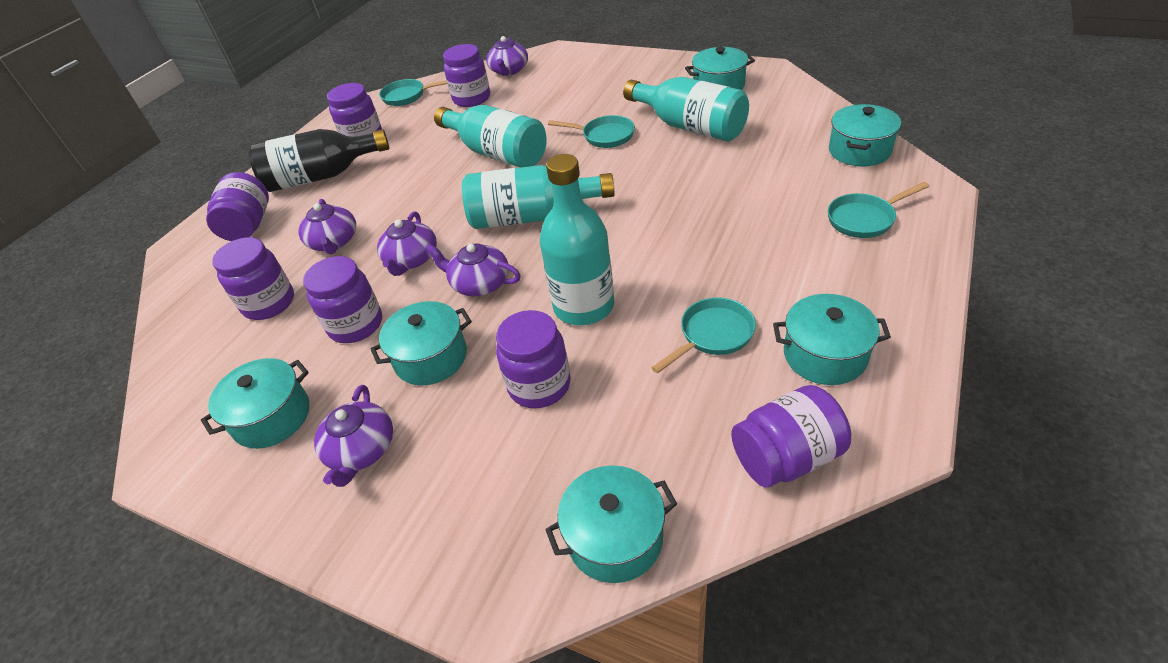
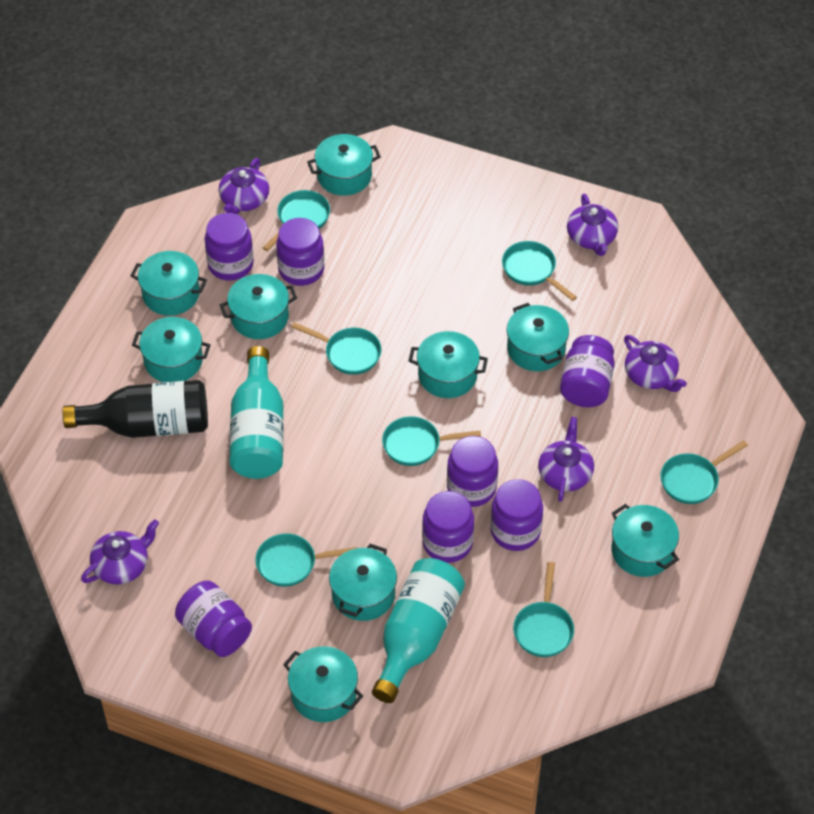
turquoise bottle: [434,105,547,168] [462,165,615,229] [540,154,614,325] [623,77,749,142] = 4 -> [229,346,284,479] [372,558,465,703] = 2
turquoise pan: [379,79,447,106] [548,115,635,148] [651,297,756,373] [828,182,929,238] = 4 -> [255,533,358,587] [263,190,330,251] [291,322,381,375] [382,416,481,466] [502,241,577,301] [513,562,574,657] [661,440,748,504] = 7
turquoise pot: [201,358,309,449] [371,301,472,386] [545,466,677,583] [685,47,755,90] [773,294,891,385] [829,104,901,166] = 6 -> [131,251,207,316] [132,317,211,382] [220,274,297,339] [283,646,363,722] [307,134,381,196] [329,544,397,621] [409,331,488,398] [507,303,569,371] [611,504,679,577] = 9

